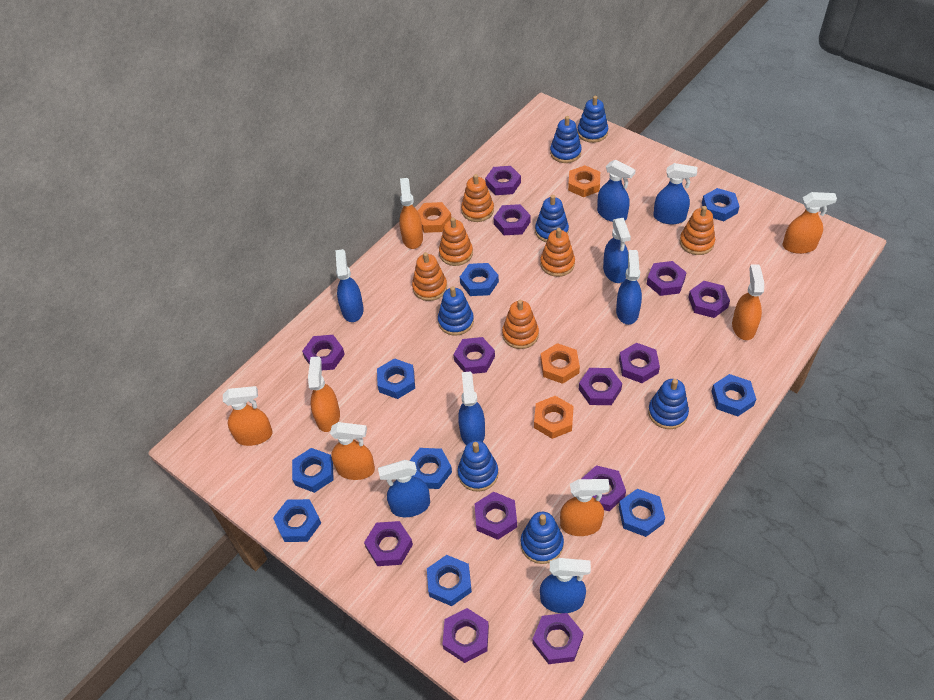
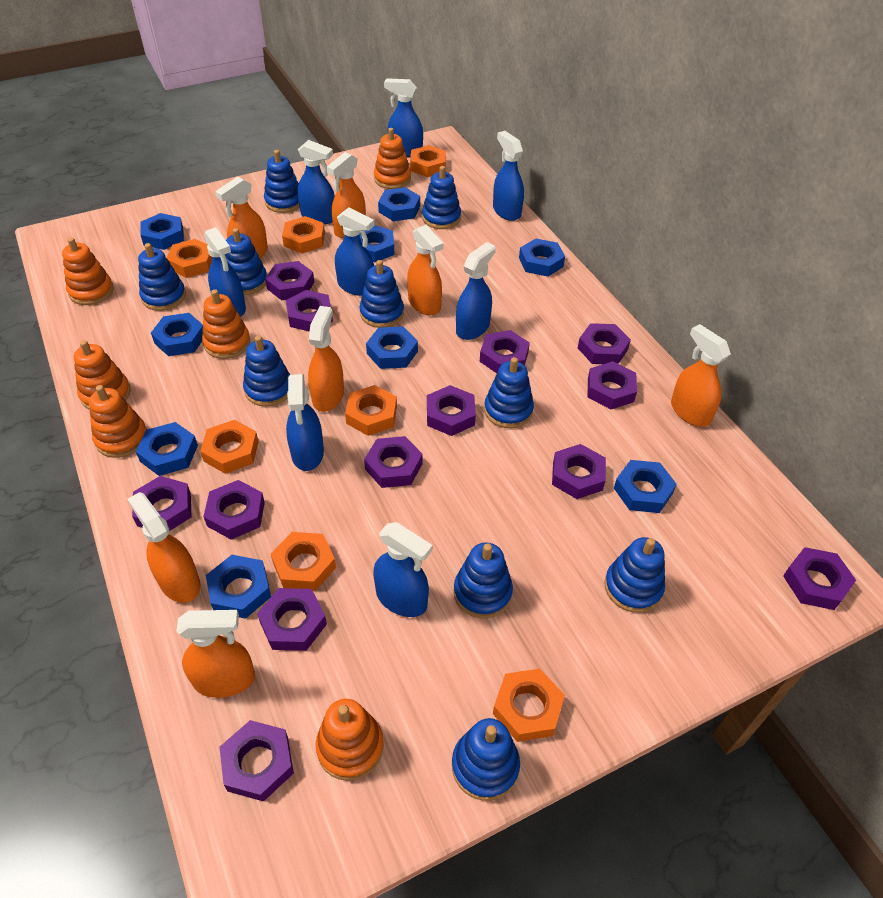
blue stacking toy: [438,286,474,336] [458,440,498,492] [521,512,564,564] [535,195,569,242] [550,116,582,163] [577,96,608,143] [648,379,689,429] = 7 -> [138,243,186,311] [225,228,267,295] [243,336,290,407] [264,150,300,213] [359,260,404,328] [422,166,461,229] [452,718,520,801] [454,542,513,619] [484,357,534,428] [604,537,665,613] = 10
orange nut: [418,202,451,233] [534,396,574,439] [541,343,580,384] [568,165,600,197] = 4 -> [167,239,212,278] [200,420,259,474] [271,532,336,591] [282,216,325,253] [345,385,397,436] [410,145,446,177] [493,669,565,742] = 7

